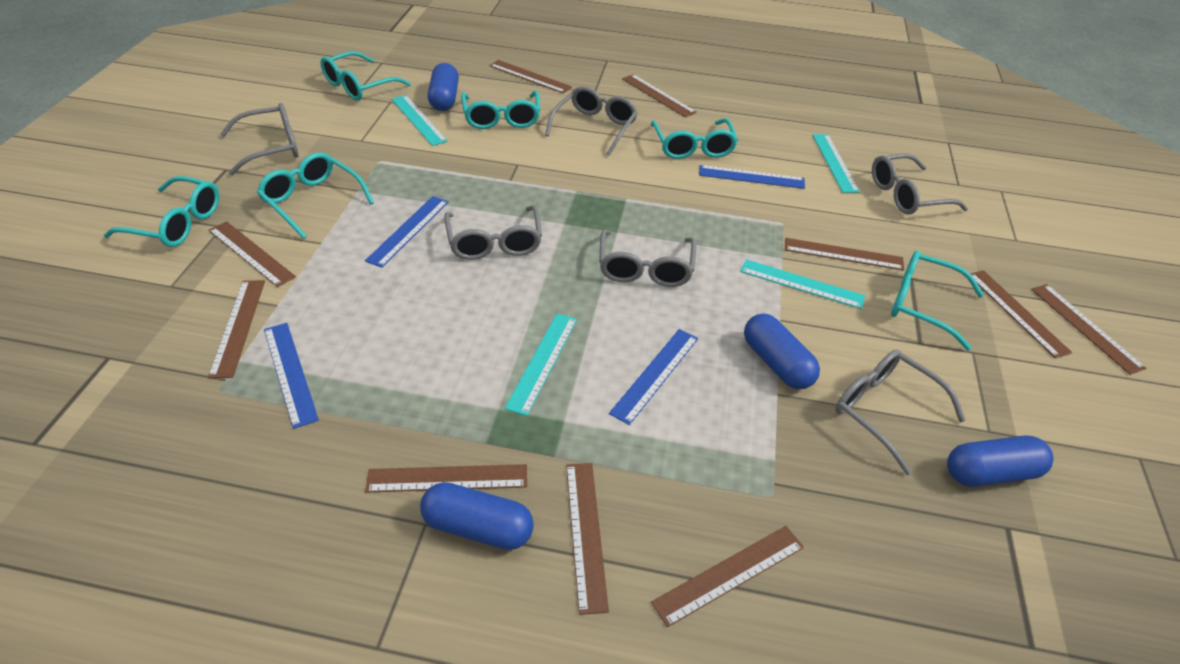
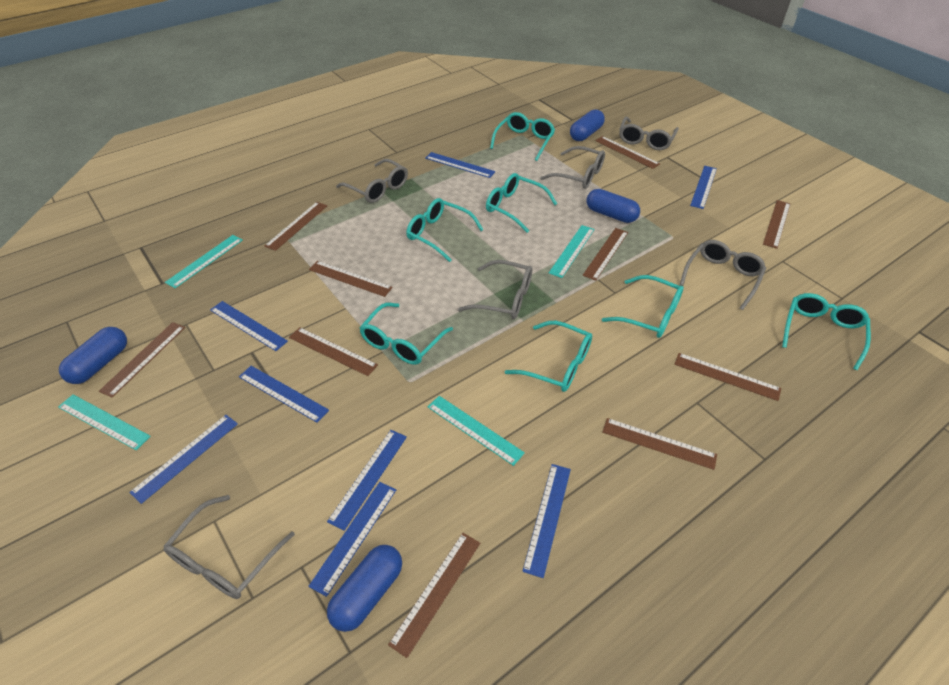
blue ruler: [264,323,319,429] [365,196,449,268] [609,329,698,425] [699,165,805,189] = 4 -> [129,415,238,504] [210,301,288,351] [239,366,329,423] [308,482,396,597] [327,430,407,531] [425,152,495,178] [522,464,571,578] [690,166,717,209] = 8
turquoise glasses: [104,176,219,247] [257,153,374,239] [320,51,411,101] [461,91,540,129] [651,118,738,159] [891,251,984,351] = 6 -> [359,303,453,365] [406,198,484,262] [486,173,557,233] [490,112,555,161] [505,321,592,392] [602,275,684,338] [782,293,871,370] = 7

